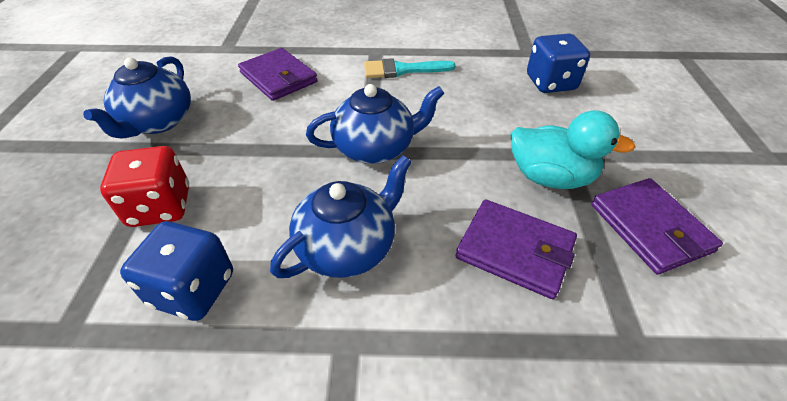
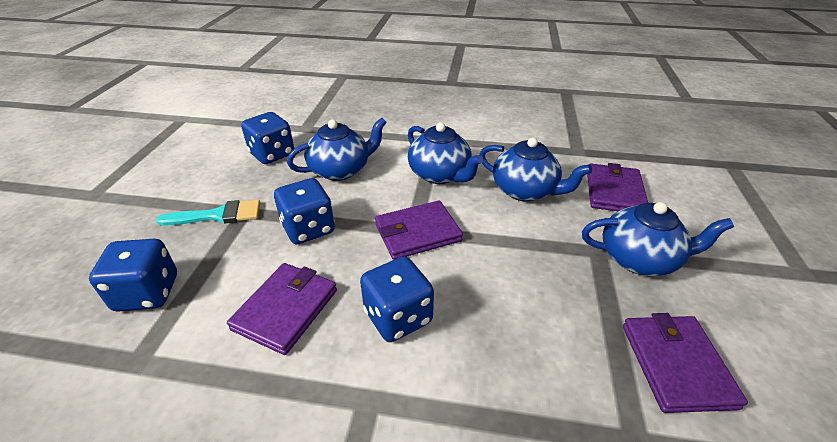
blue dice: [120,221,233,321] [527,33,590,93] = 2 -> [89,239,177,312] [241,112,295,164] [274,178,335,244] [360,256,434,342] = 4
blue teapot: [83,56,191,139] [270,155,412,278] [306,84,445,164] = 3 -> [287,118,387,181] [408,122,483,184] [479,137,592,201] [582,202,734,276] = 4
purple wallet: [238,48,318,101] [455,199,577,299] [591,178,723,275] = 3 -> [227,263,337,355] [375,201,463,260] [587,163,648,211] [623,313,748,413] = 4
red dice: [100,146,189,227] = 1 -> none = 0
turquoise duck: [510,110,636,189] = 1 -> none = 0

